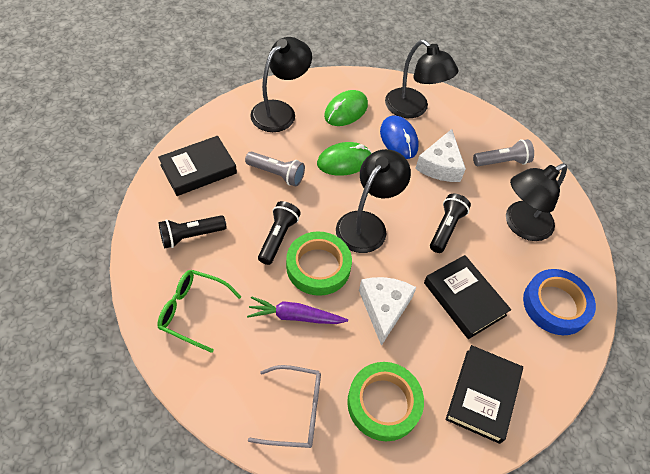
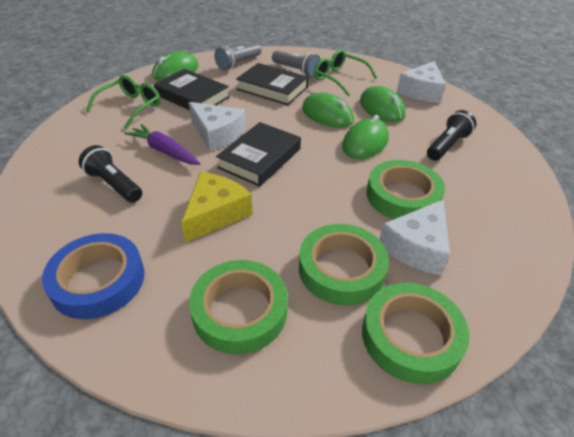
black flashlight: [159,215,227,249] [258,201,301,265] [430,194,471,253] = 3 -> [79,145,142,203] [427,110,476,161] = 2
black lamp: [250,37,312,132] [336,149,411,253] [385,40,458,118] [506,164,567,241] = 4 -> none = 0
blue mouse: [380,115,419,159] = 1 -> none = 0
green glasses: [157,270,241,353] = 1 -> [86,75,161,129] [314,49,377,97] = 2
green mouse: [317,142,372,176] [324,90,368,126] = 2 -> [152,51,199,81] [302,93,354,128] [342,115,389,159] [360,86,406,123] = 4
green tape: [286,231,352,296] [347,362,424,441] = 2 -> [189,260,288,354] [299,224,389,305] [362,283,469,384] [366,160,445,219] = 4
grey glasses: [248,365,321,448] = 1 -> none = 0
white cheese: [359,277,417,346] [415,129,466,182] = 2 -> [189,102,246,151] [379,200,450,276] [397,61,446,103] = 3
yellow cheese: none = 0 -> [181,172,253,243] = 1

